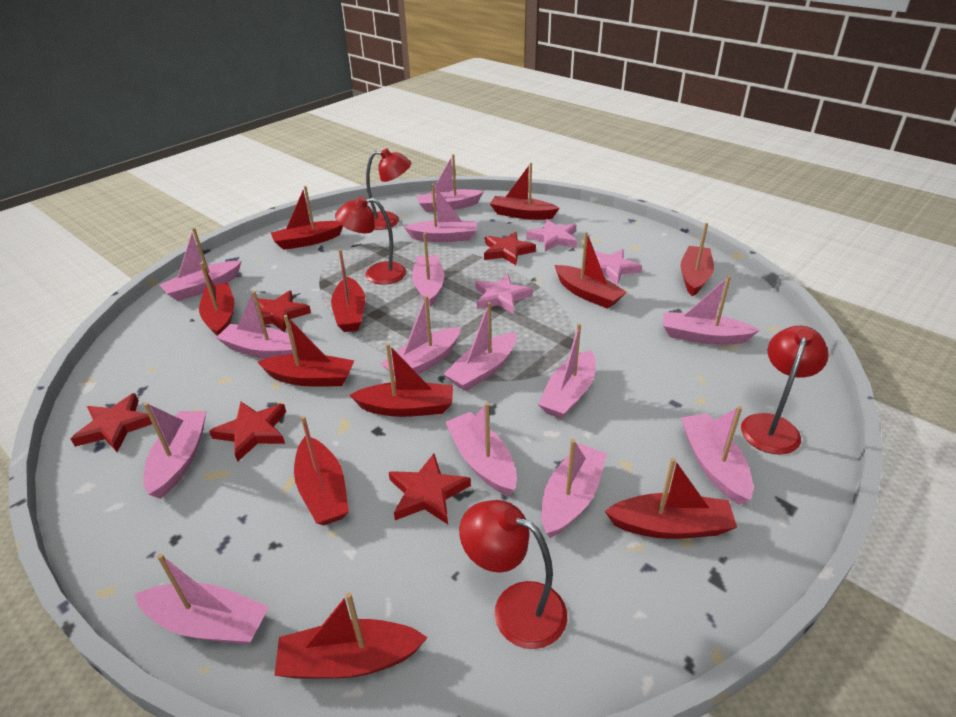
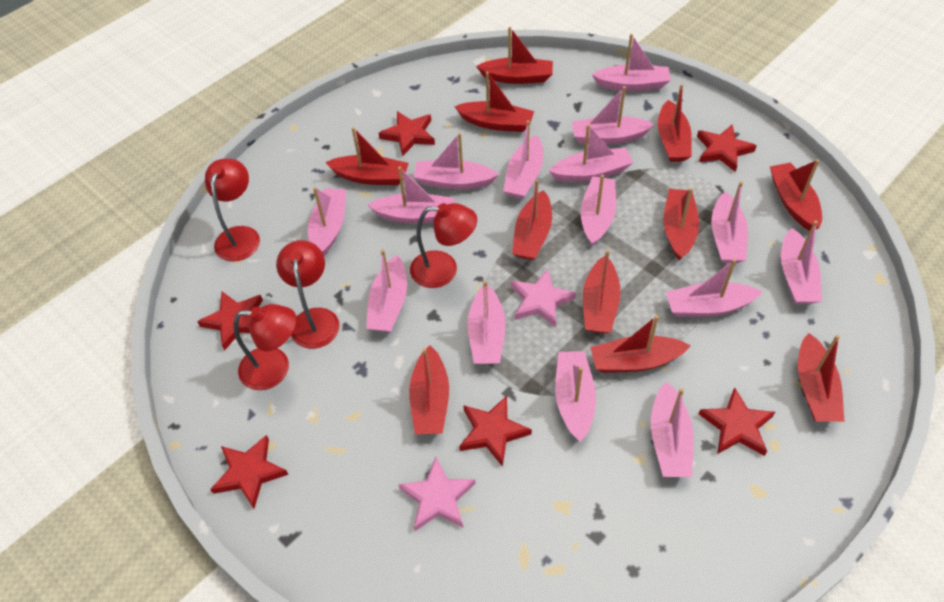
pink boat: [134,554,269,645] [143,402,206,499] [160,228,241,301] [216,291,297,359] [381,295,461,376] [404,184,477,242] [412,233,444,307] [416,154,484,212] [444,302,517,391] [445,402,517,496] [538,323,596,419] [541,439,607,538] [663,276,759,345] [681,406,753,505] = 14 -> [308,187,346,255] [366,249,407,332] [367,167,454,223] [414,133,499,190] [467,281,506,364] [503,120,543,199] [549,124,633,182] [555,351,596,442] [572,86,654,144] [581,175,616,246] [592,34,671,91] [651,382,694,477] [666,259,763,317] [711,181,748,263] [781,220,822,304] = 15
pink star: [475,274,533,314] [526,219,577,252] [595,249,642,285] = 3 -> [398,457,476,531] [511,269,576,328] = 2
red star: [71,393,152,452] [209,402,286,462] [258,290,311,332] [389,454,471,524] [484,231,536,265] = 5 -> [197,292,263,350] [210,435,289,508] [379,111,435,157] [459,396,532,467] [697,125,757,172] [699,387,775,456] = 6

